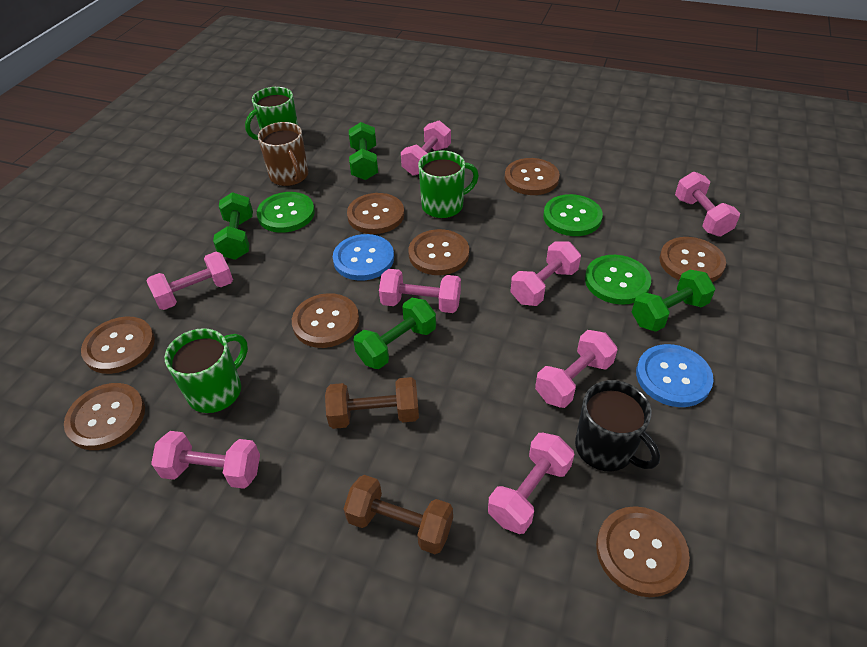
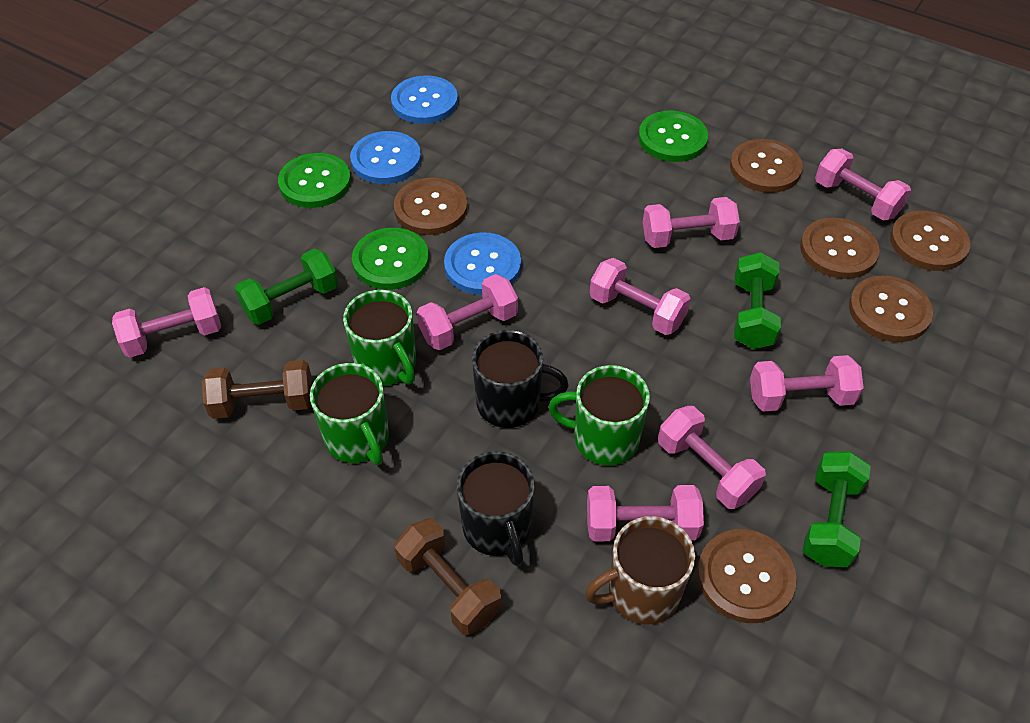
black mug: [575,380,660,471] = 1 -> [457,451,535,566] [472,330,569,428] = 2
blue button: [333,234,394,281] [636,344,714,407] = 2 -> [350,131,421,184] [391,75,458,124] [444,232,521,295] = 3
brown button: [64,383,145,450] [81,317,155,374] [292,293,359,348] [347,193,404,234] [408,229,469,275] [505,158,560,195] [596,506,690,597] [659,237,726,282] = 8 -> [394,178,468,235] [697,529,797,623] [730,139,803,193] [800,218,880,279] [849,276,933,342] [890,211,970,271] = 6
green dumbbell: [213,192,253,260] [349,122,378,180] [353,298,436,369] [632,270,715,332] = 4 -> [235,248,338,325] [734,252,781,349] [803,451,871,567] = 3

